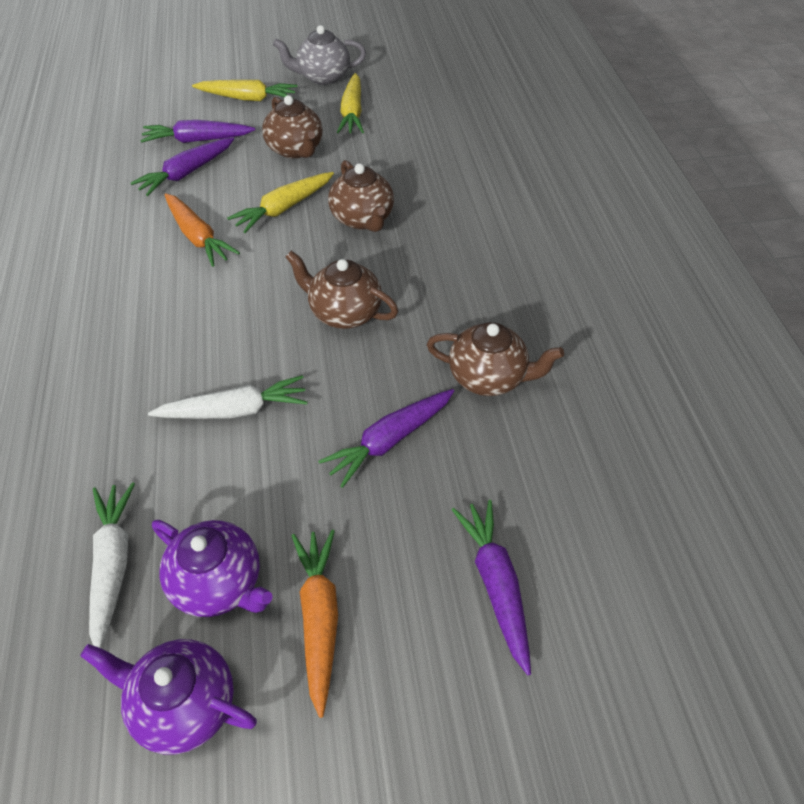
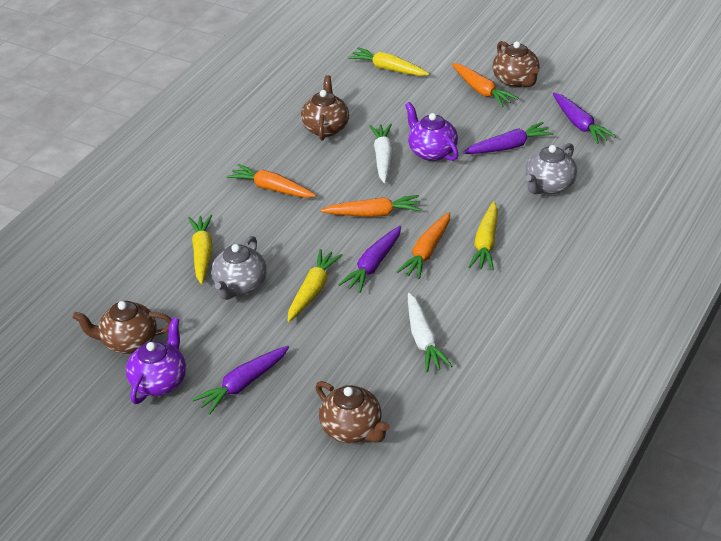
grey teapot: [273,25,366,85] = 1 -> [211,236,267,300] [525,143,577,194] = 2
orange carrot: [164,193,240,267] [292,530,338,718] = 2 -> [227,164,316,198] [320,195,421,217] [396,212,450,279] [452,63,518,107] = 4
yellow carrot: [192,80,298,101] [227,172,334,233] [337,73,364,133] = 3 -> [188,215,212,285] [287,249,343,322] [348,47,429,76] [468,201,498,270] = 4

